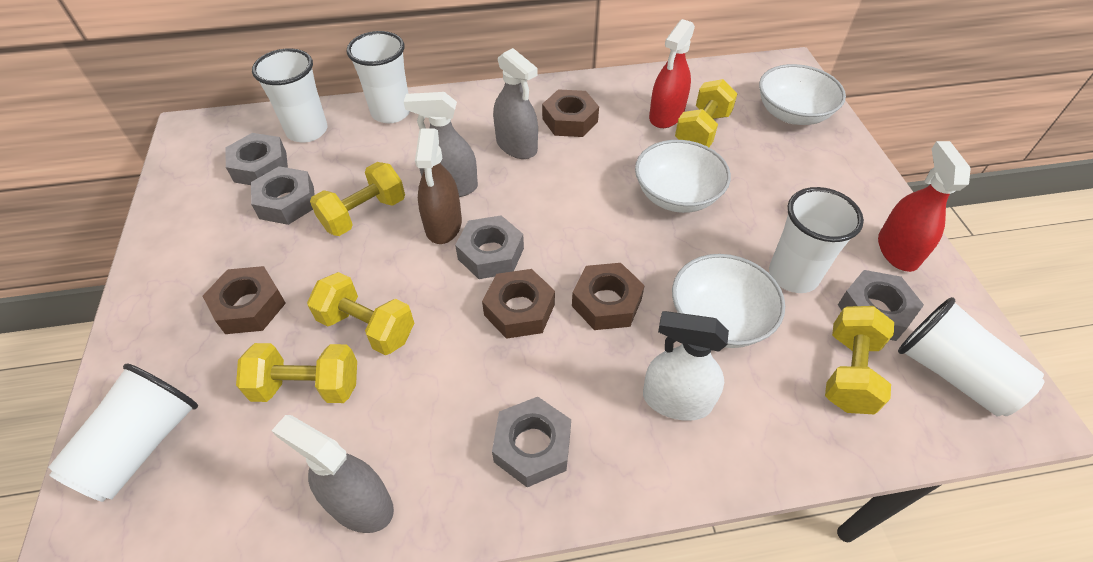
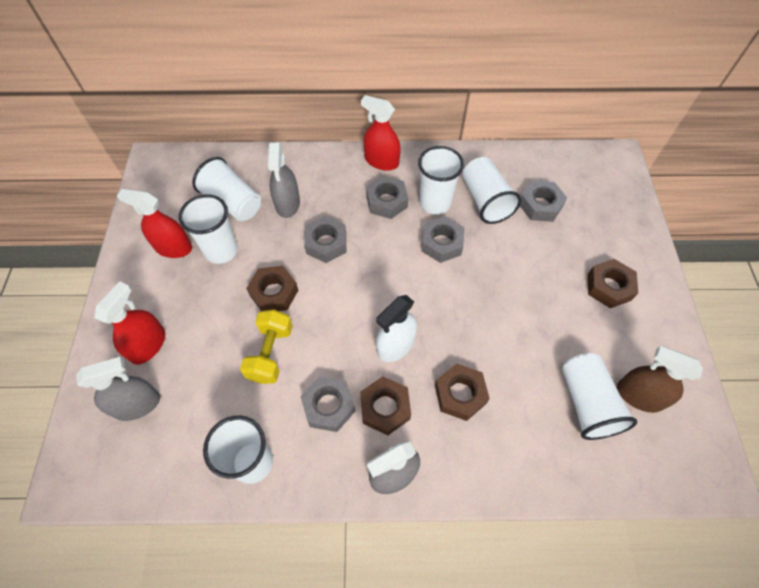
red spray bottle: [649,19,695,128] [878,141,971,272] = 2 -> [95,281,165,365] [117,189,192,258] [361,95,401,171] = 3
white bowl: [635,140,731,213] [672,254,785,348] [759,64,846,125] = 3 -> none = 0
white cup: [48,364,198,502] [252,48,327,143] [347,31,410,123] [769,187,864,293] [898,297,1044,416] = 5 -> [179,194,238,264] [192,157,261,221] [203,416,273,484] [418,146,464,215] [463,157,521,224] [562,353,637,440] = 6
yellow dumbbell: [236,343,357,403] [307,272,414,355] [310,162,405,236] [675,79,738,147] [825,306,894,414] = 5 -> [240,309,293,384] = 1

